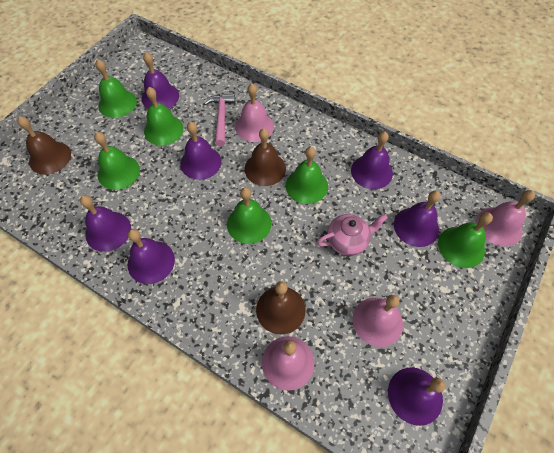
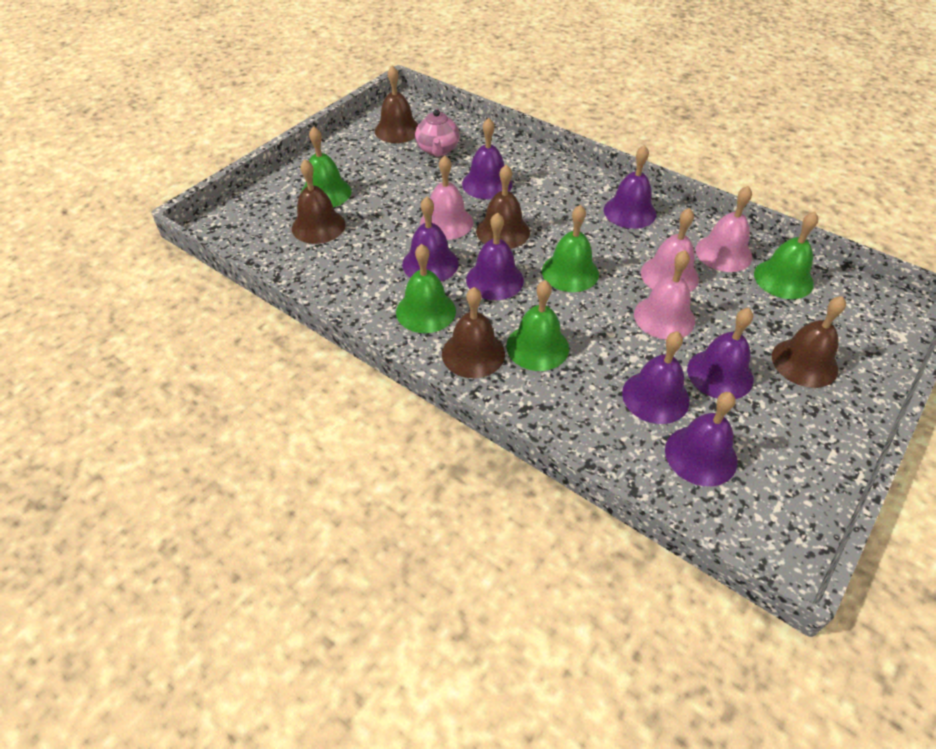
brown bell: [17,116,71,175] [245,128,286,186] [256,281,306,334] = 3 -> [292,159,346,244] [375,66,419,143] [442,287,505,378] [476,164,530,249] [772,296,846,388] = 5
green bell: [94,132,140,190] [95,59,137,118] [144,87,184,146] [227,187,272,244] [286,147,328,204] [438,212,493,268] = 6 -> [300,126,352,207] [396,244,456,333] [506,280,569,371] [542,205,599,292] [754,211,818,299] = 5
pink hammer: [204,94,235,146] = 1 -> none = 0

